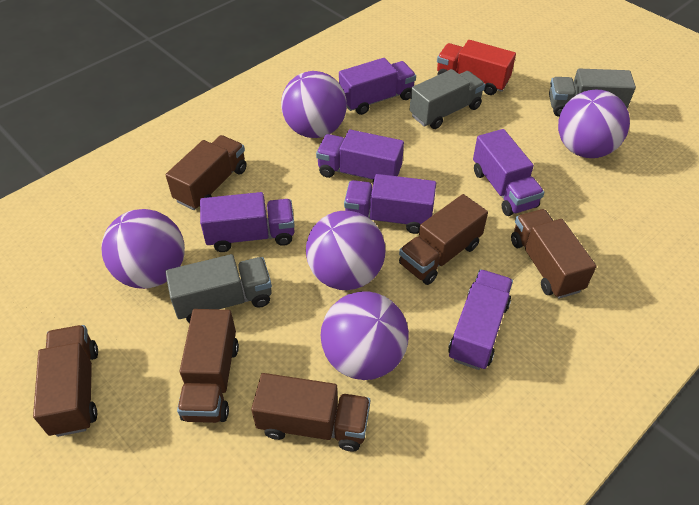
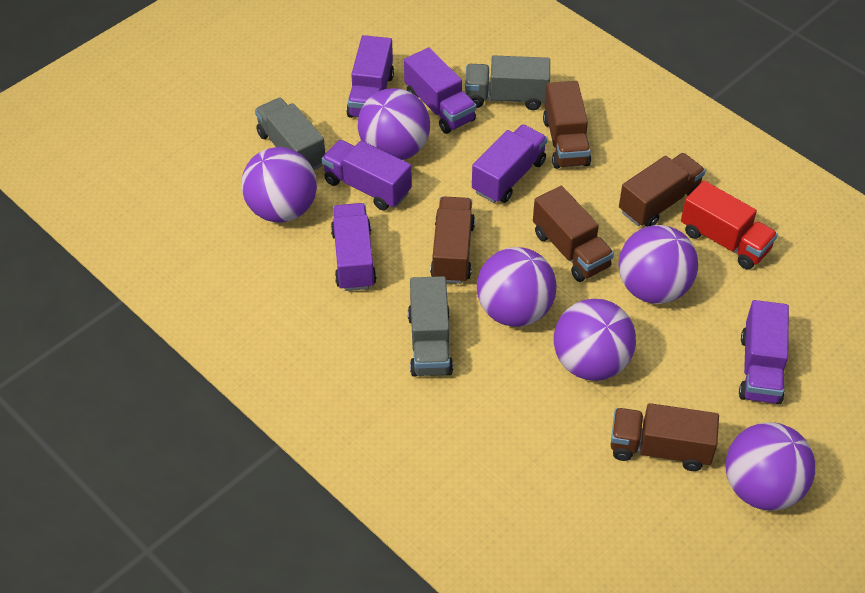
brown truck: [33,325,98,437] [166,135,247,210] [177,309,239,423] [251,373,370,452] [399,194,488,285] [511,209,597,299] = 6 -> [430,197,475,284] [533,186,614,282] [543,81,591,169] [611,403,719,471] [619,153,705,227] = 5
purple ball: [101,209,185,289] [281,71,347,138] [306,211,385,290] [321,291,409,380] [558,90,630,158] = 5 -> [241,147,317,223] [358,88,430,160] [477,247,557,327] [554,299,636,381] [618,225,698,304] [725,422,815,511] = 6

